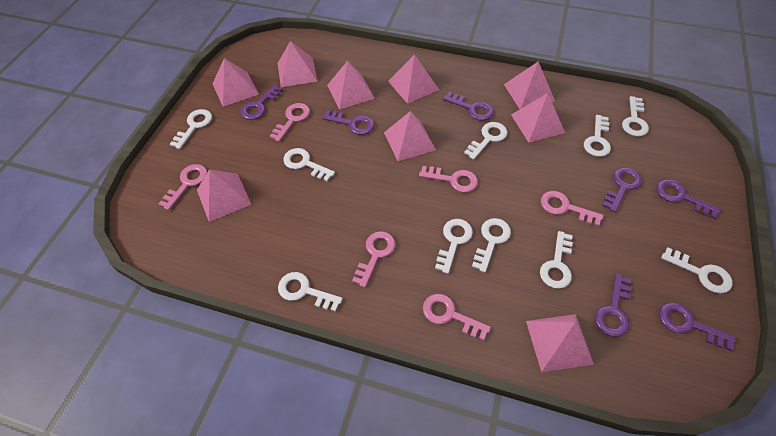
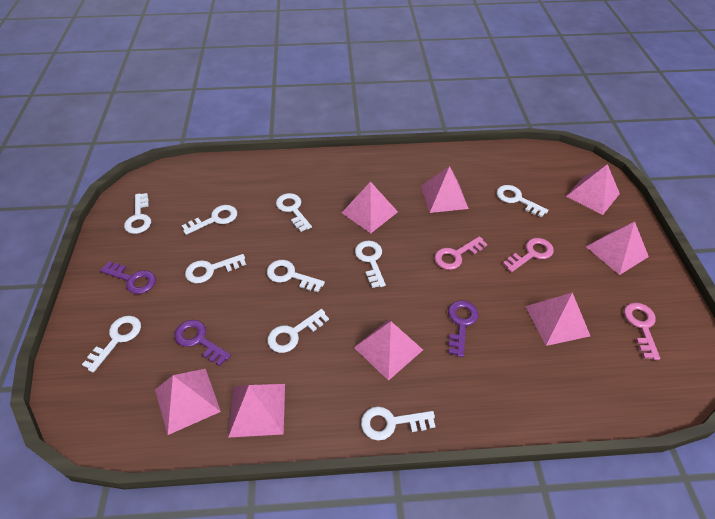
pink key: [159,164,207,210] [270,103,310,142] [352,231,395,288] [419,166,478,193] [423,294,491,341] [541,191,604,226] = 6 -> [434,236,487,270] [503,238,554,273] [624,302,660,360] = 3
pink pyramid: [197,169,252,222] [212,58,259,107] [278,41,317,87] [327,61,375,110] [384,111,436,161] [388,54,439,104] [504,62,555,109] [511,93,565,143] [526,314,594,372] = 9 -> [155,369,221,435] [228,384,285,438] [342,182,398,233] [354,319,423,381] [421,166,469,213] [525,292,590,346] [566,164,620,215] [586,221,649,275] = 8
purple key: [240,84,283,120] [322,110,374,135] [443,92,494,121] [595,274,631,337] [603,167,642,212] [656,179,721,219] [659,302,736,351] = 7 -> [100,261,156,294] [174,320,231,366] [448,300,478,357] = 3

